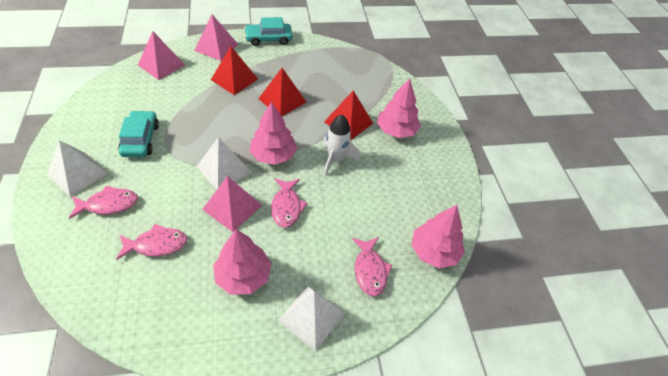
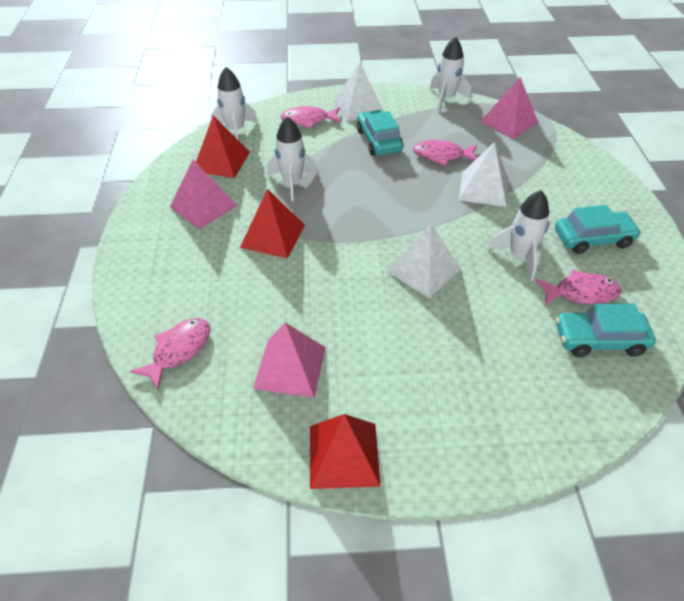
pink tree: [213,229,272,295] [250,102,297,165] [377,78,421,138] [411,205,465,268] = 4 -> none = 0
turquoise car: [118,110,159,157] [244,17,293,46] = 2 -> [357,110,403,156] [555,205,641,254] [556,304,656,357] = 3
white rocket: [323,114,360,176] = 1 -> [211,67,258,141] [267,116,318,201] [430,36,472,112] [487,190,549,281] = 4

